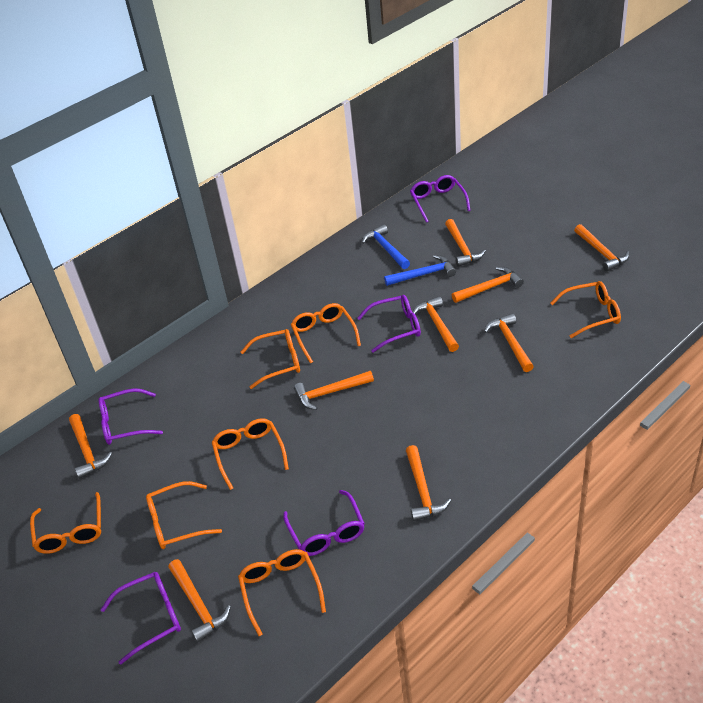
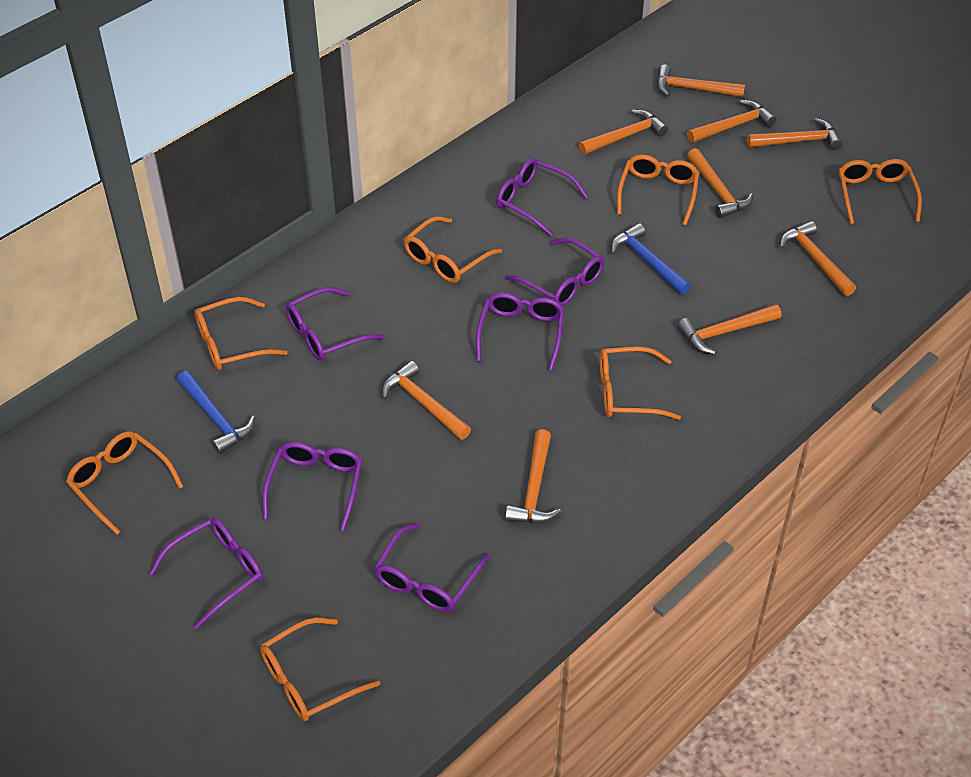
purple glasses: [99,388,163,445] [100,572,181,665] [283,490,365,556] [358,295,421,353] [410,175,471,223] = 5 -> [149,518,263,629] [262,442,363,531] [285,287,384,361] [374,523,490,612] [476,292,564,371] [496,158,588,236] [505,238,604,306] = 7

